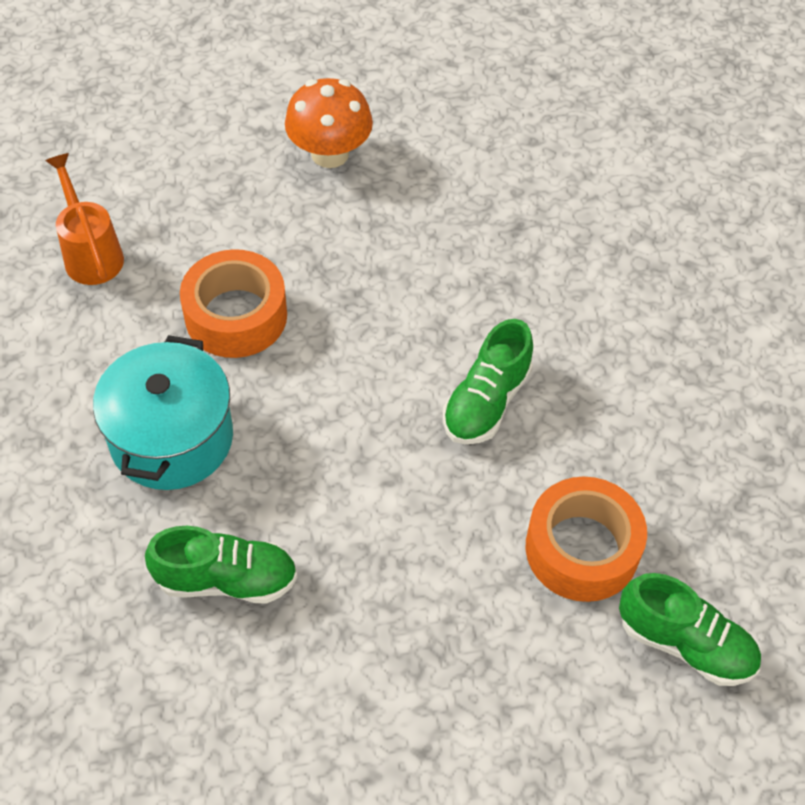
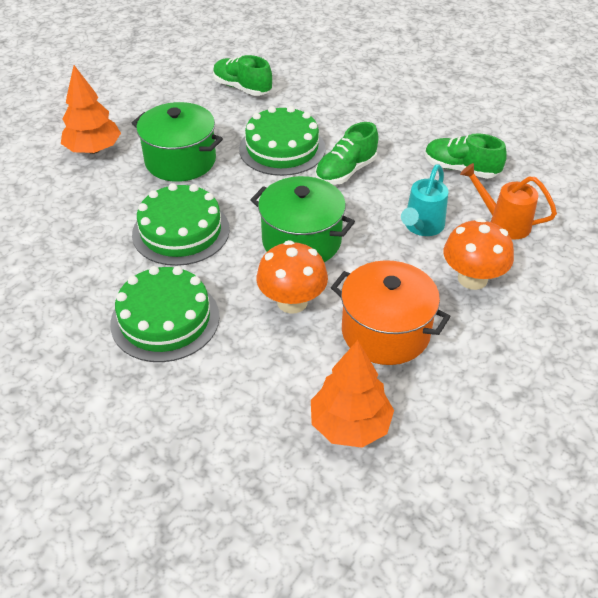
green cake: none = 0 -> [110,266,220,362] [132,183,230,266] [239,106,326,176] = 3
green pot: none = 0 -> [132,102,223,182] [251,176,355,262] = 2
orange mushroom: [285,78,373,168] = 1 -> [256,240,328,314] [444,218,514,290] = 2
orange pot: none = 0 -> [331,260,451,365] = 1
orange tape: [180,249,287,358] [525,477,647,602] = 2 -> none = 0
orange tree: none = 0 -> [61,65,121,154] [311,340,394,448] = 2
turquoise pot: [93,335,233,490] = 1 -> none = 0
turquoise watering can: none = 0 -> [401,164,448,236] = 1

